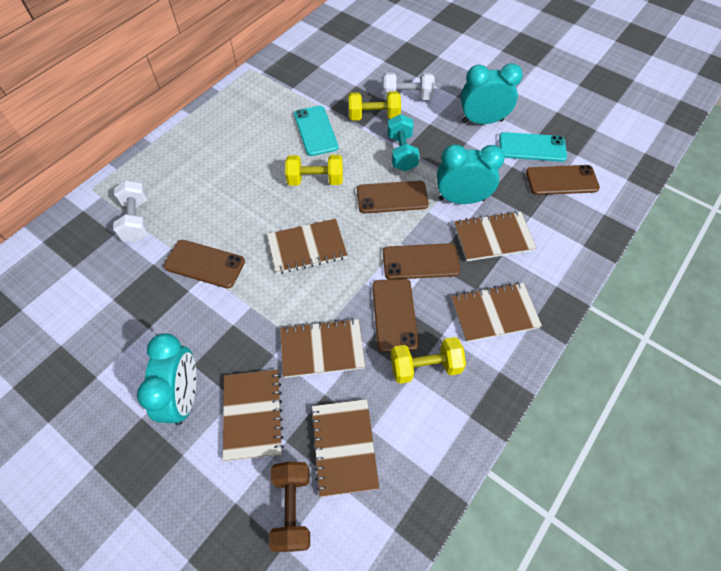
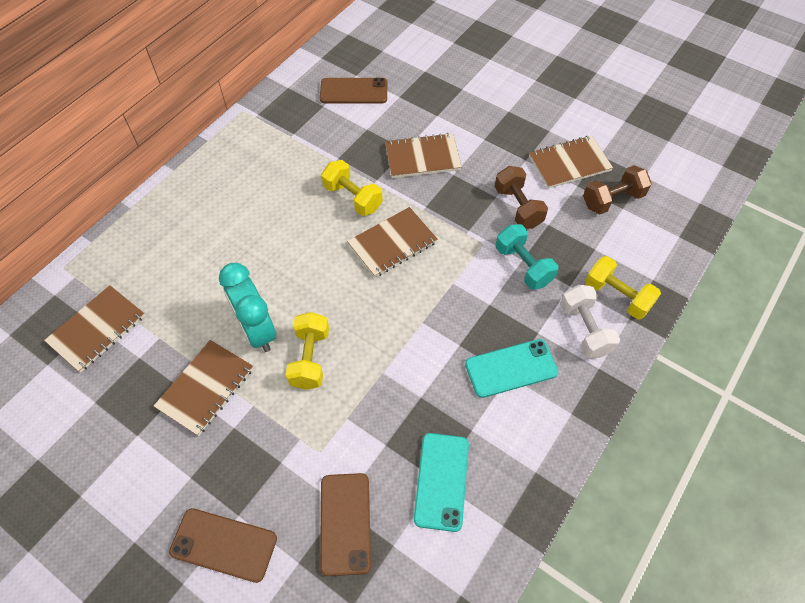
brown dumbbell: [269,461,310,552] = 1 -> [495,166,548,229] [583,165,652,214] = 2
brown notebook: [223,370,284,461] [267,219,348,274] [280,318,365,378] [310,399,379,497] [451,282,542,342] [454,211,537,261] = 6 -> [44,285,145,373] [154,340,253,436] [347,207,438,277] [385,133,462,178] [529,136,613,188] = 5
brown phone: [164,240,245,288] [357,181,429,213] [372,279,419,352] [383,243,460,279] [526,165,600,195] = 5 -> [169,508,277,583] [320,78,387,104] [320,473,371,576] = 3
turquoise clock: [137,333,197,425] [437,144,505,204] [460,63,523,124] = 3 -> [219,263,276,352] = 1
white dumbbell: [113,180,148,242] [383,73,435,100] = 2 -> [560,285,620,358] = 1

